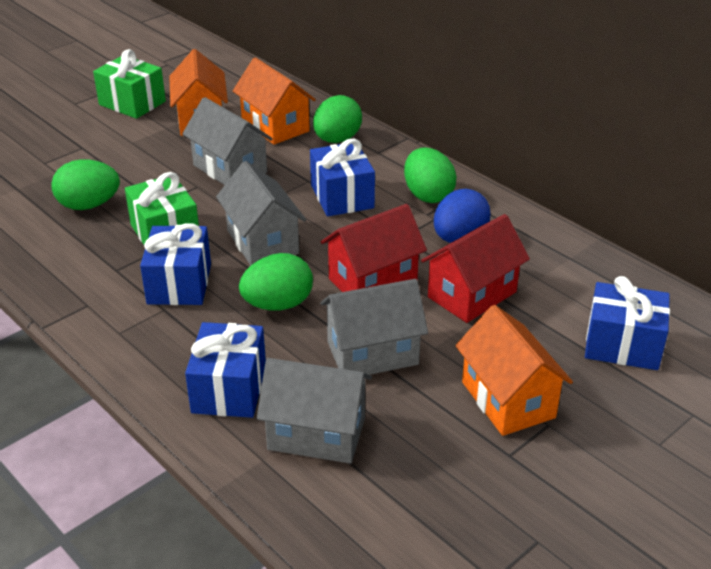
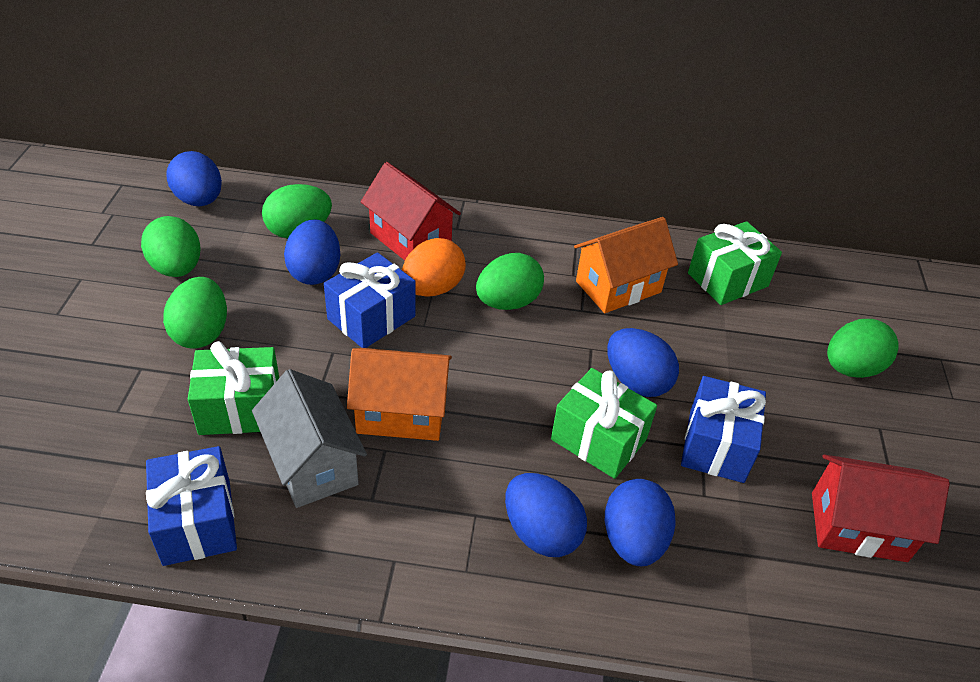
blue egg: [434,189,490,243] = 1 -> [166,151,222,206] [284,219,340,285] [505,473,587,557] [605,479,676,566] [607,328,679,397] = 5
blue gift: [140,223,211,305] [185,322,266,418] [310,139,375,216] [585,276,670,370] = 4 -> [146,446,237,566] [324,252,415,348] [681,376,766,483] = 3
green egg: [51,159,120,210] [239,253,313,311] [313,95,362,143] [404,147,457,203] = 4 -> [141,216,201,277] [163,277,227,349] [262,184,332,238] [476,253,544,310] [827,319,899,378] = 5
green gift: [93,49,166,119] [125,172,199,244] = 2 -> [188,341,279,435] [551,368,657,479] [688,221,782,305] = 3
grey house: [182,97,273,185] [216,161,306,266] [257,358,372,464] [320,279,428,375] = 4 -> [252,369,367,508] = 1
orange egg: none = 0 -> [402,238,466,297] = 1
orange house: [169,49,228,136] [233,57,316,145] [455,305,573,436] = 3 -> [347,348,452,441] [574,217,678,313] = 2

